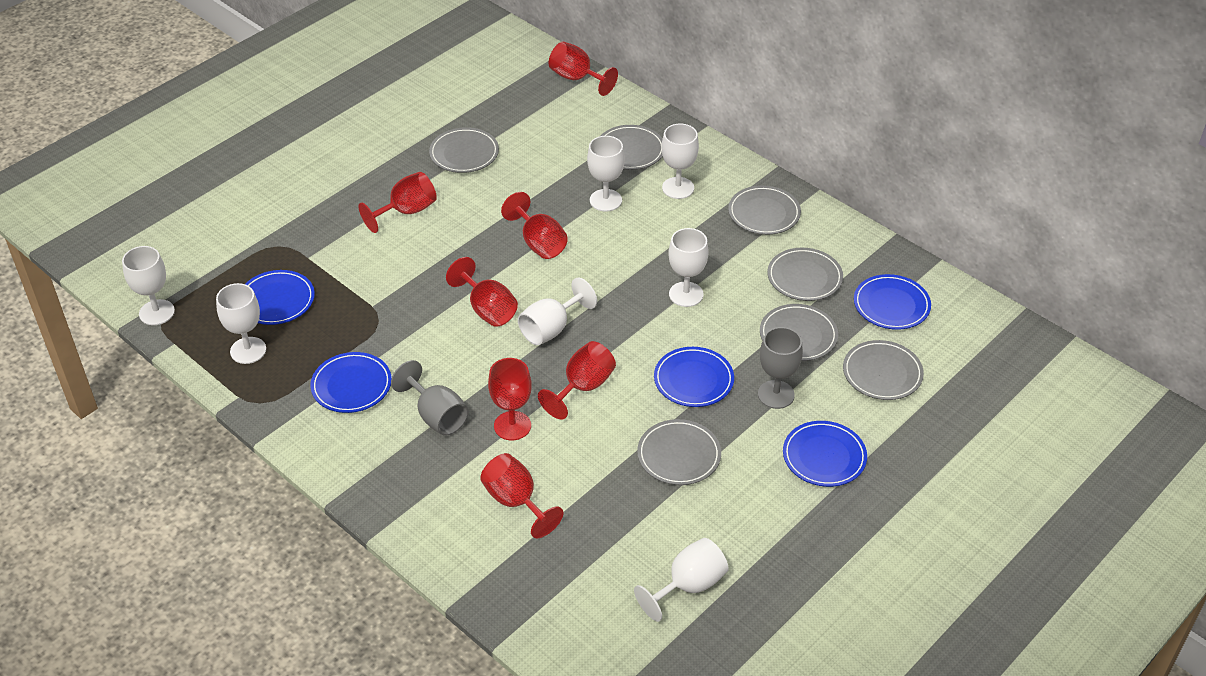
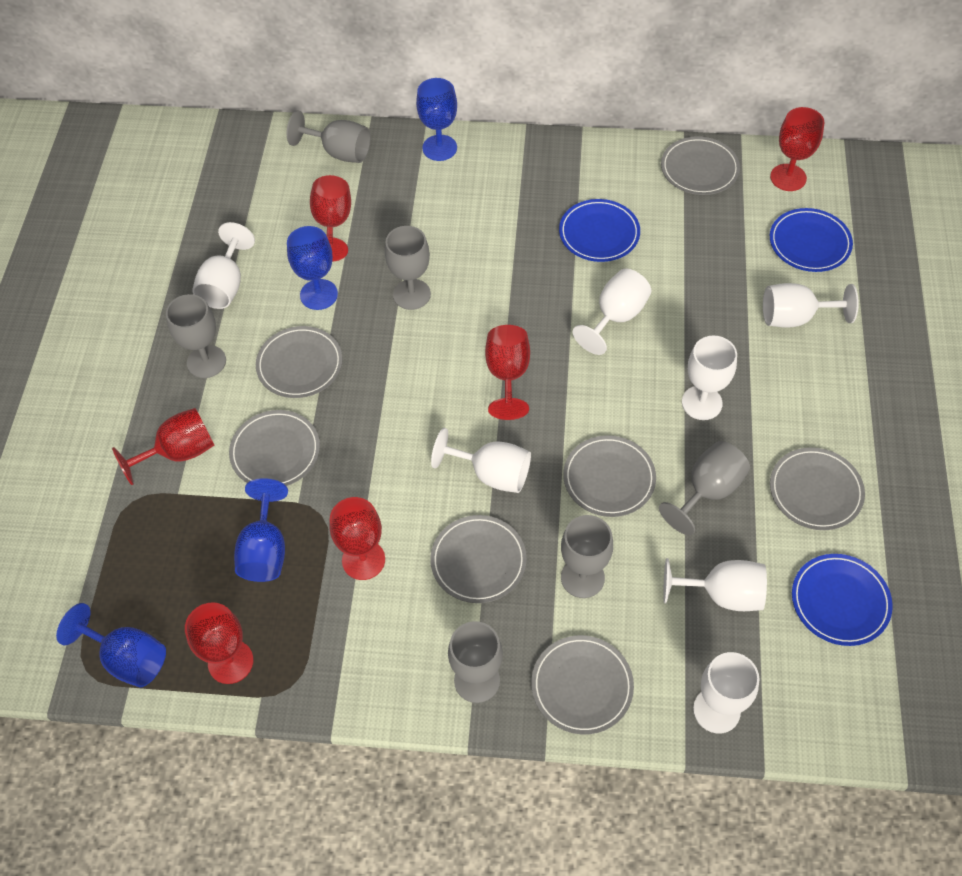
blue goblet: none = 0 -> [56,603,166,687] [234,478,288,582] [287,226,338,310] [416,78,457,161] = 4
blue plate: [245,270,315,325] [311,352,392,413] [654,347,734,407] [783,421,867,487] [854,274,931,330] = 5 -> [559,199,640,262] [770,208,853,272] [792,554,893,646] = 3
grey goblet: [391,360,469,436] [758,327,803,409] = 2 -> [166,294,226,378] [287,110,371,163] [385,226,431,310] [448,621,503,703] [561,515,613,598] [659,441,750,535] = 6
red goblet: [358,172,437,233] [446,257,518,327] [480,453,563,538] [488,358,532,440] [501,192,568,259] [538,341,616,420] [549,42,618,96] = 7 -> [112,408,214,485] [185,602,253,684] [310,175,351,262] [329,497,385,580] [485,325,530,420] [770,107,825,191] = 6

